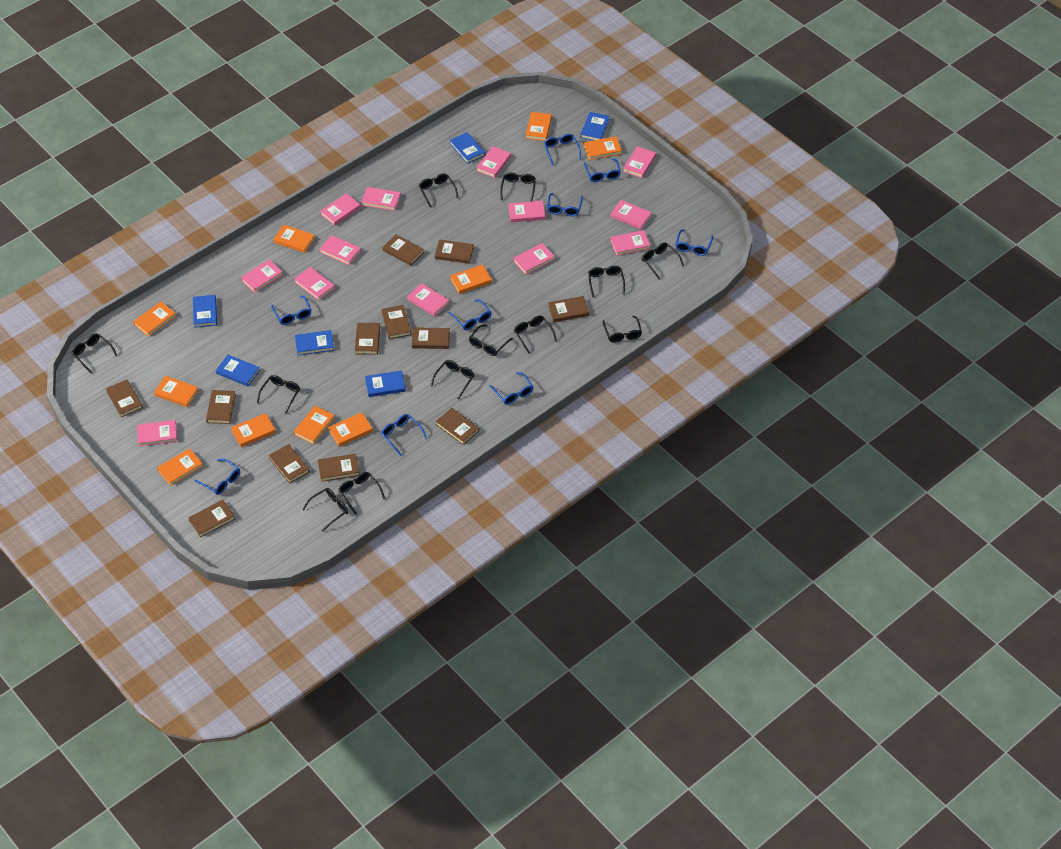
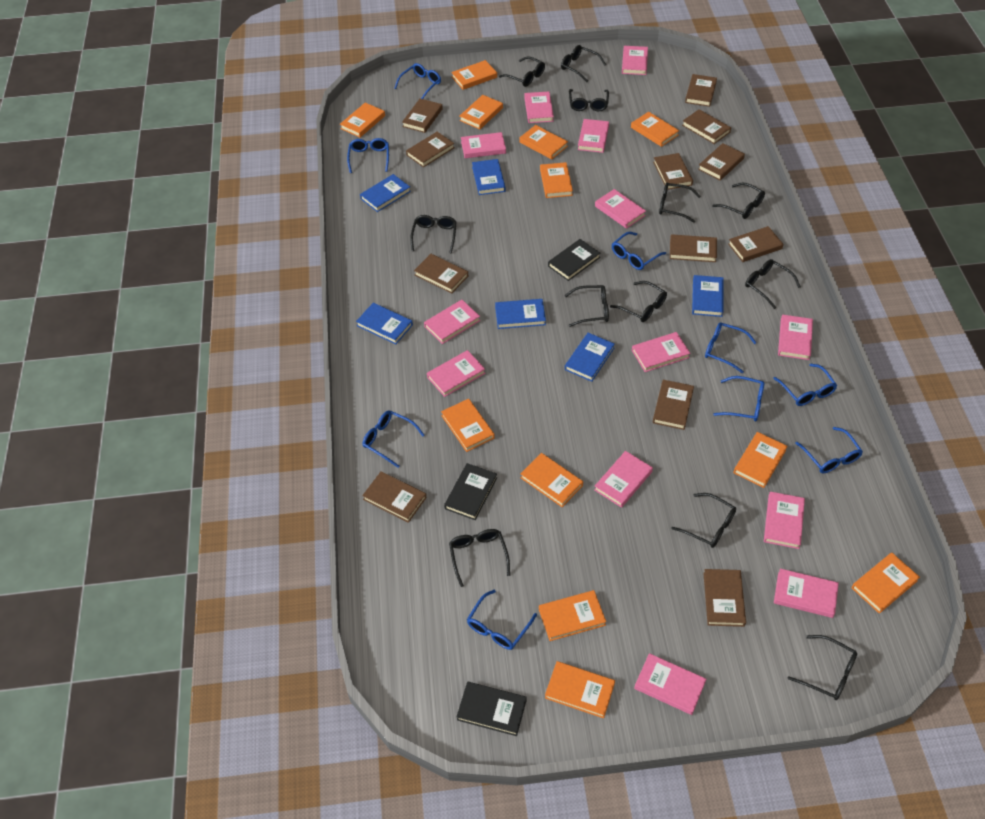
black book: none = 0 -> [444,463,497,520] [456,682,527,736] [548,239,600,281] = 3
orange book: [133,302,176,337] [154,376,199,407] [157,448,203,486] [231,413,276,447] [273,225,315,253] [294,406,335,444] [328,412,373,447] [450,264,492,294] [526,112,552,141] [584,136,622,160] = 10 -> [340,103,385,137] [441,399,495,452] [451,60,497,90] [459,95,503,129] [519,125,568,159] [521,453,583,507] [539,590,606,641] [540,162,573,198] [545,661,615,718] [631,112,679,147] [733,432,788,488] [851,553,920,614] = 12

